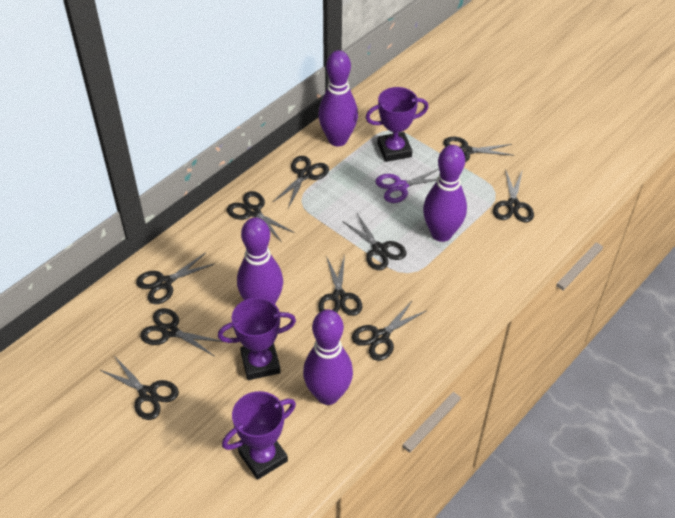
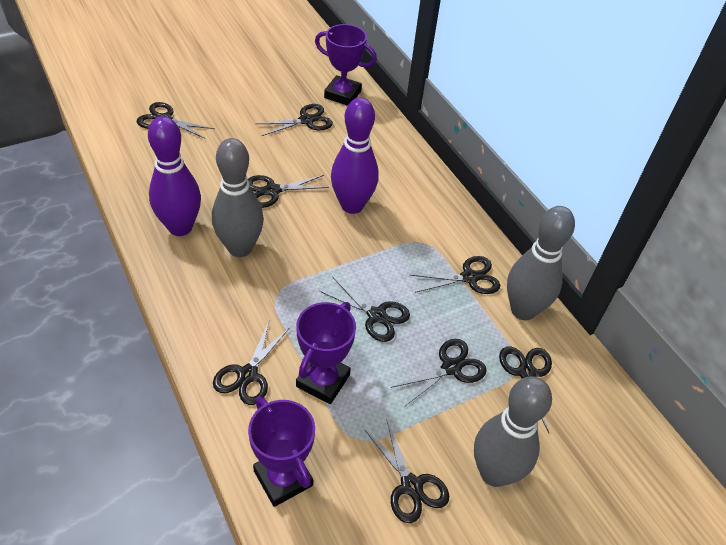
black scissors: [100,357,179,420] [136,253,214,304] [140,308,222,356] [227,191,295,242] [273,156,329,208] [318,255,362,316] [342,214,406,270] [352,300,426,361] [443,137,514,162] [493,169,534,222] = 10 -> [137,102,215,139] [213,322,290,405] [248,175,329,208] [256,104,333,136] [320,277,410,342] [365,421,449,523] [391,339,487,406] [410,256,500,294] [499,346,552,433] = 9
grey bowling pin: none = 0 -> [212,138,264,257] [474,376,552,487] [507,206,575,320] = 3
purple bowling pin: [237,217,283,304] [303,309,353,405] [318,50,358,146] [423,145,467,242] = 4 -> [148,116,201,236] [331,97,379,214] = 2
purple scissors: [375,168,439,203] = 1 -> none = 0

